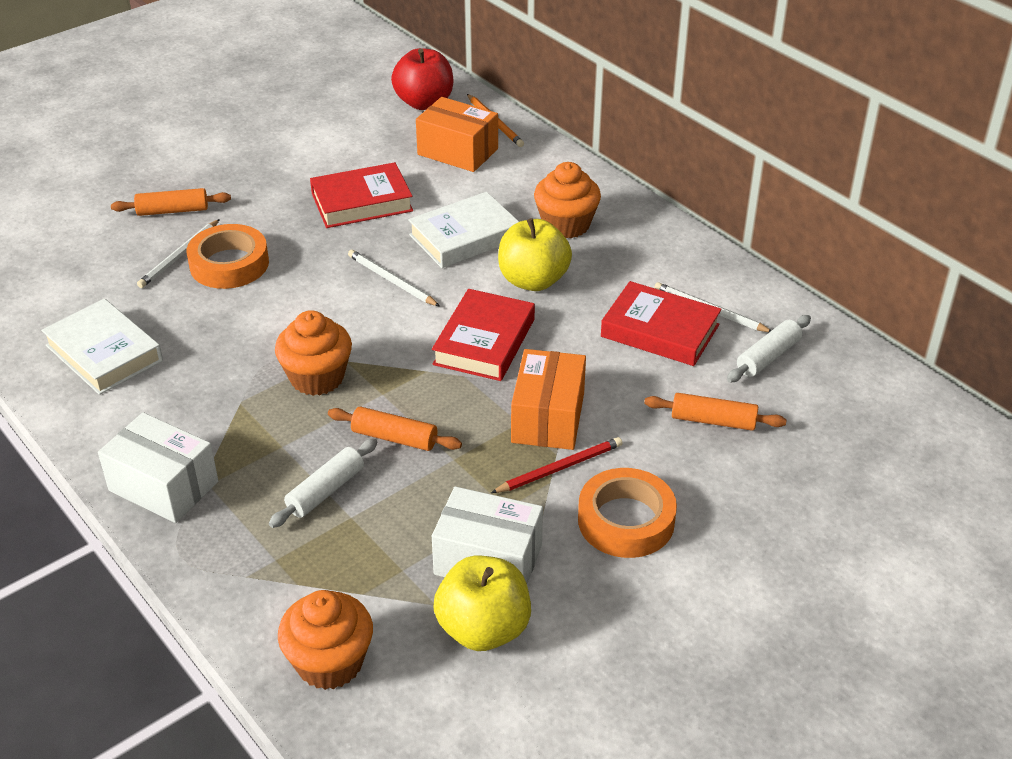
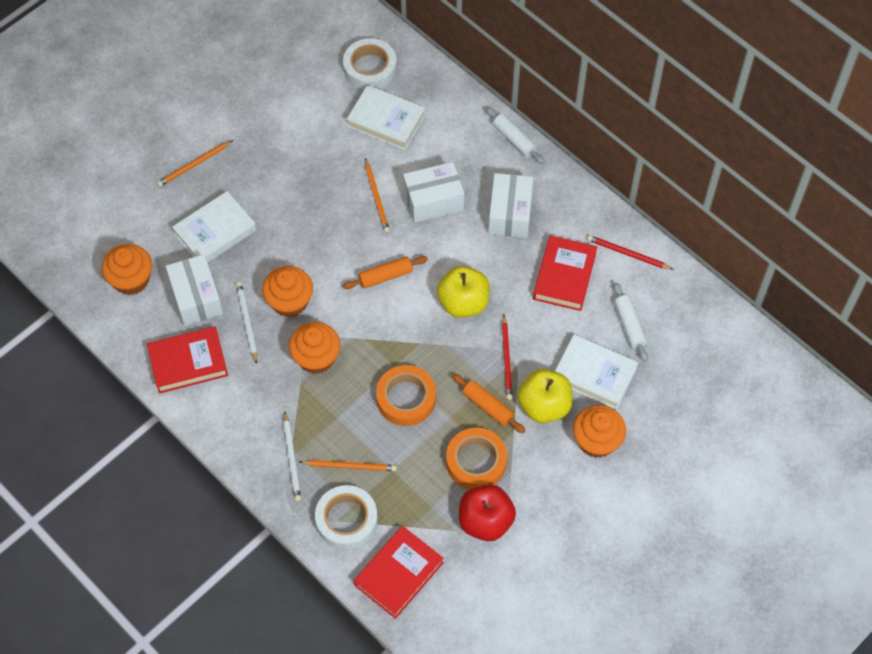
orange box: [416,97,498,172] [511,349,586,450] = 2 -> none = 0
orange cupcake: [275,310,352,396] [278,590,373,690] [534,162,601,238] = 3 -> [102,244,152,295] [262,266,313,317] [289,322,341,374] [573,405,626,458] = 4
orange pencil: [467,94,524,147] = 1 -> [157,140,233,187] [299,460,397,471] [365,158,390,233] = 3
orange rolling pin: [111,188,231,216] [328,407,462,451] [644,393,787,431] = 3 -> [343,256,428,289] [452,374,525,433] = 2
red pencil: [491,437,623,493] = 1 -> [502,315,513,400] [587,235,674,270] = 2
white book: [41,299,163,395] [408,192,519,268] = 2 -> [172,191,256,262] [347,85,425,150] [555,334,638,410] = 3
white box: [98,412,218,523] [432,486,543,584] = 2 -> [166,254,223,326] [403,162,464,223] [488,173,533,238] = 3
white pencil: [137,219,220,288] [348,250,440,306] [654,282,772,332] = 3 -> [236,282,257,364] [283,412,301,501] = 2
white tape: none = 0 -> [315,485,378,550] [343,38,397,90] = 2

